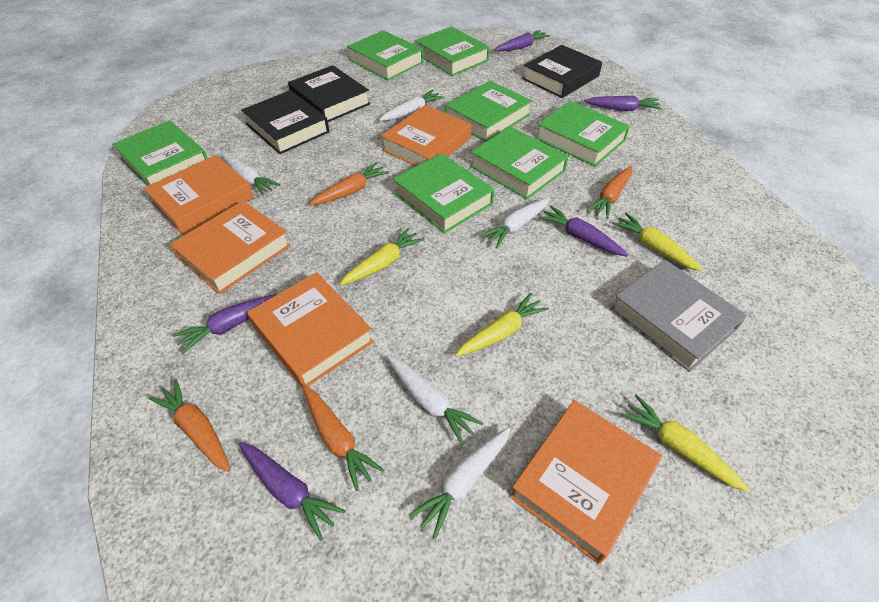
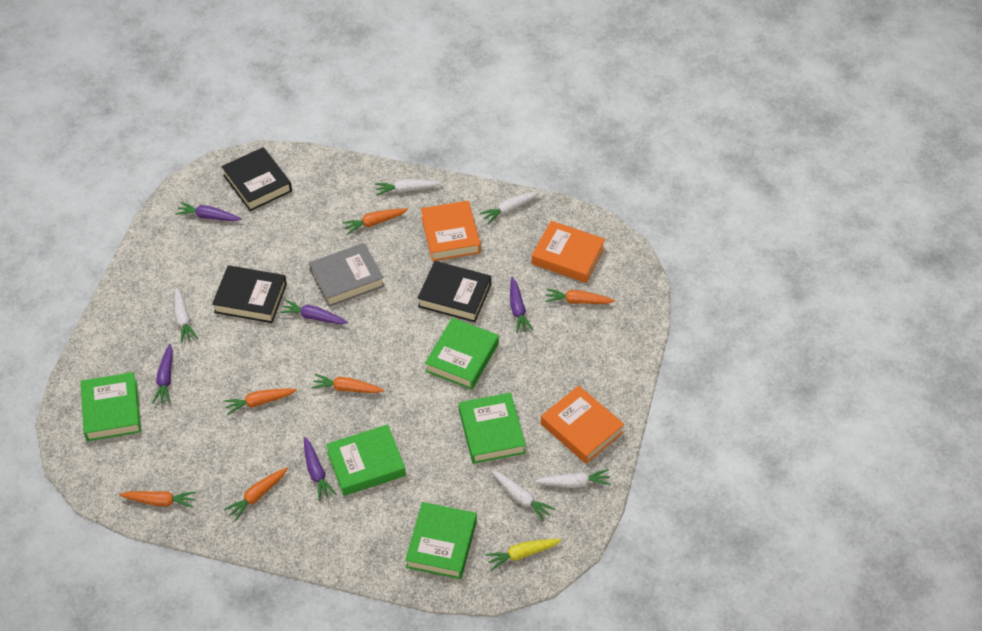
green book: [112,120,208,186] [347,30,424,80] [393,153,495,233] [415,26,490,76] [445,81,532,142] [470,126,569,199] [536,101,630,167] = 7 -> [81,372,141,441] [326,425,406,496] [405,502,477,579] [425,318,499,390] [459,393,526,464] = 5
orange book: [144,155,254,235] [170,200,291,294] [247,272,374,388] [381,105,472,166] [510,400,662,564] = 5 -> [421,201,481,261] [531,221,606,283] [541,386,625,464] = 3
orange carrot: [149,379,231,472] [303,385,384,491] [310,162,389,206] [587,166,632,219] = 4 -> [119,491,196,508] [224,388,297,415] [224,468,288,521] [312,374,384,393] [342,208,408,234] [545,288,615,304] = 6
yellow carrot: [339,228,424,286] [455,293,549,357] [612,213,703,272] [620,394,750,492] = 4 -> [485,539,561,571] = 1

